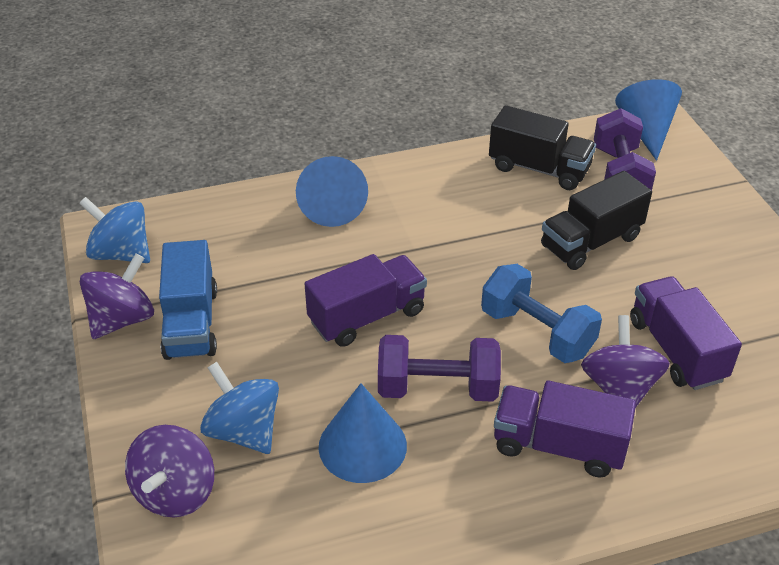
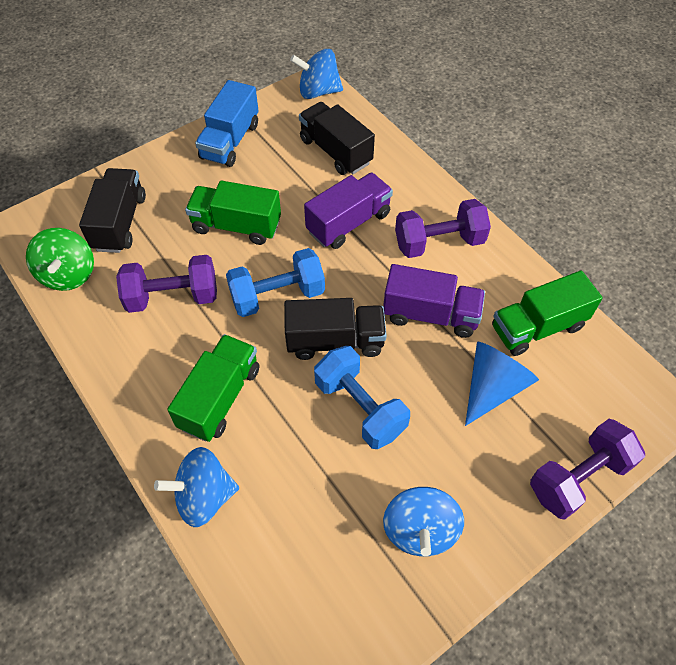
black truck: [489,105,596,190] [541,171,652,270] = 2 -> [79,168,146,253] [284,298,387,360] [299,102,375,175] = 3
blue cone: [296,156,368,227] [319,383,407,483] [615,79,682,161] = 3 -> [465,342,539,426] = 1
blue dumbbell: [481,264,602,363] = 1 -> [226,248,325,317] [314,346,410,449] = 2
blue spinning top: [79,197,150,263] [200,362,279,454] = 2 -> [154,447,239,527] [290,49,343,99] [383,487,464,556] = 3
green spinning top: none = 0 -> [26,228,94,291] = 1
green truck: none = 0 -> [167,334,259,442] [185,180,281,245] [492,271,603,356] = 3
purple dumbbell: [378,335,501,402] [594,108,656,190] = 2 -> [116,255,217,313] [395,199,491,258] [530,419,645,520] = 3
purple spinning top: [80,253,154,339] [125,425,214,518] [581,315,670,407] = 3 -> none = 0
purple truck: [305,254,427,347] [494,380,636,478] [630,276,742,390] = 3 -> [304,173,393,249] [383,264,485,338] = 2

